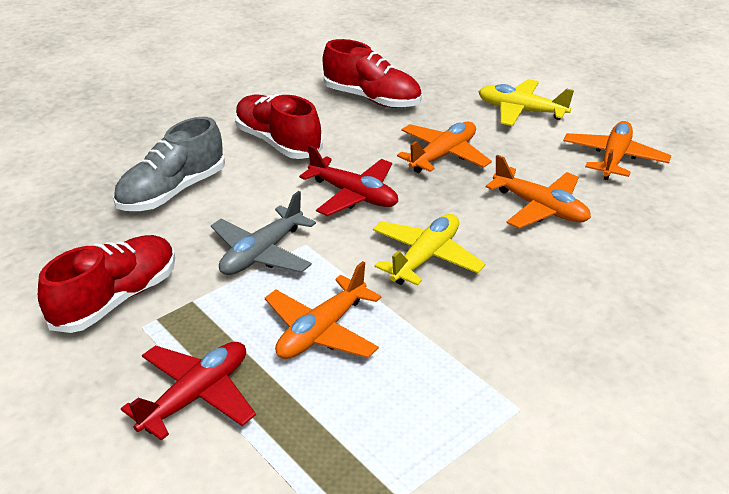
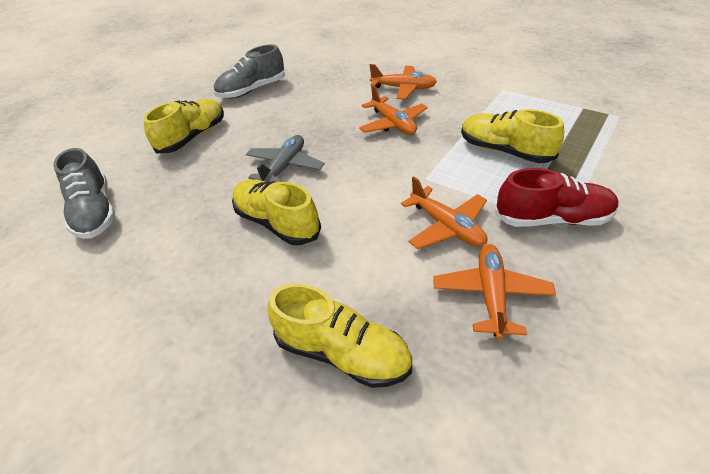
grey shoe: [113,117,225,211] = 1 -> [53,148,115,239] [214,44,285,98] = 2
red plane: [121,342,256,441] [299,145,398,216] = 2 -> none = 0
red shoe: [38,235,175,333] [235,94,323,159] [323,39,422,108] = 3 -> [495,168,619,227] = 1
yellow plane: [373,214,485,286] [479,79,574,126] = 2 -> none = 0
yellow shoe: none = 0 -> [143,99,224,153] [232,179,321,245] [267,283,412,388] [461,109,564,163] = 4

